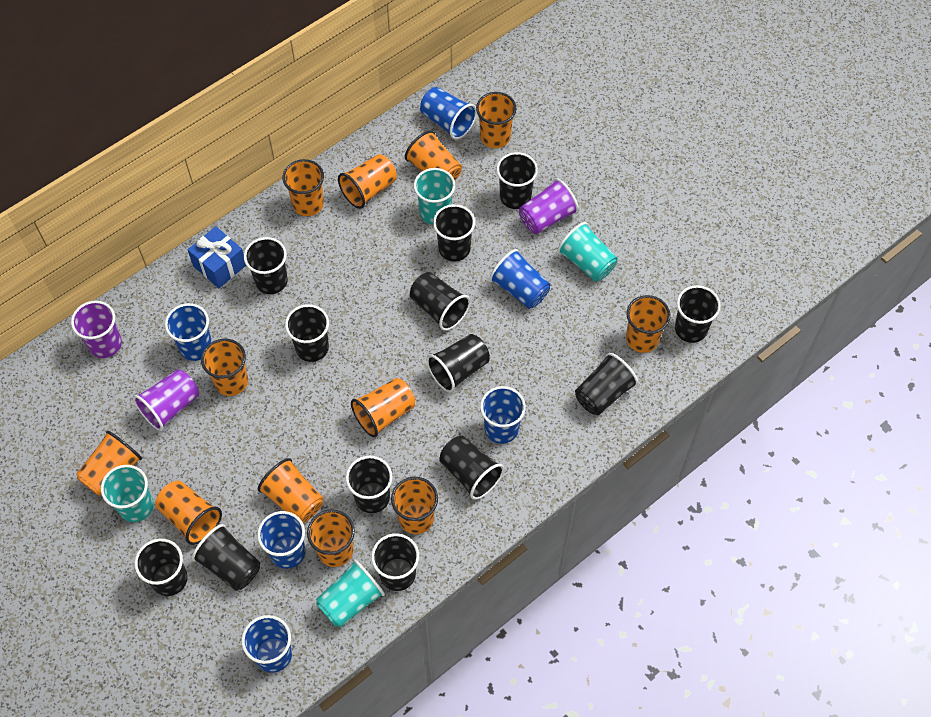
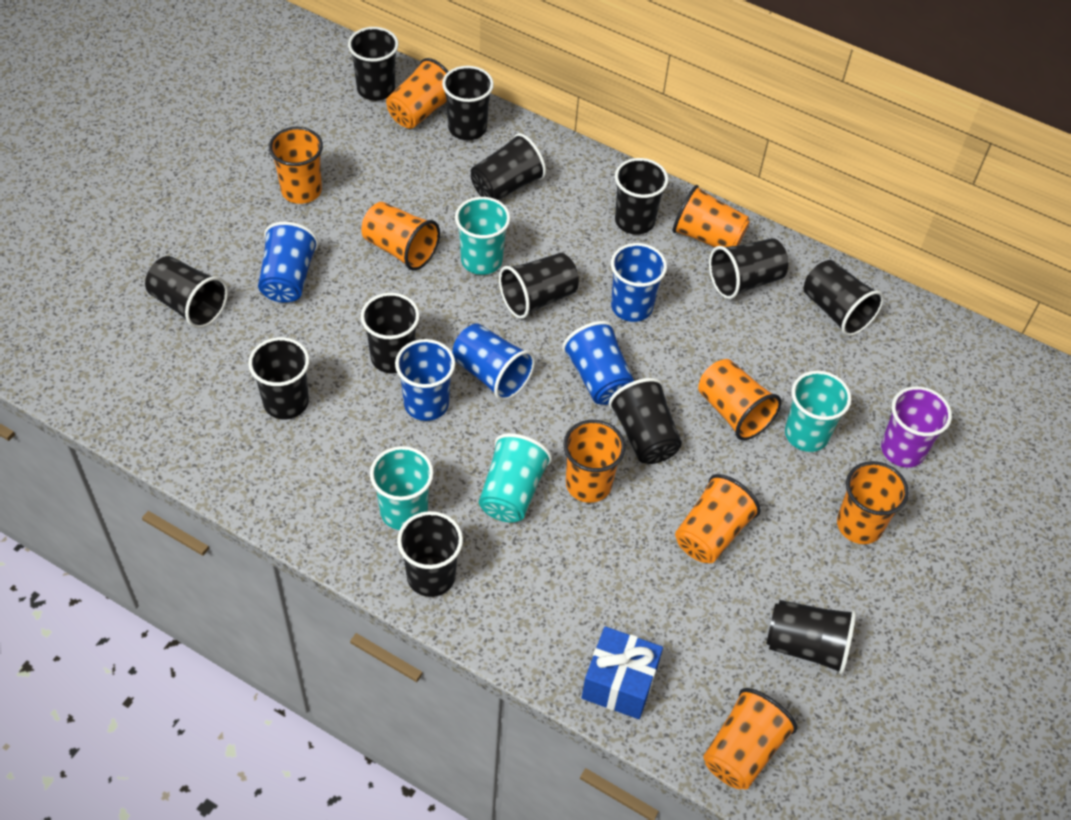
blue cup: [165,303,212,361] [242,615,292,673] [257,511,306,569] [420,87,477,139] [480,386,526,444] [489,249,550,309] = 6 -> [258,221,319,303] [395,339,455,421] [452,324,535,401] [562,321,634,405] [611,243,667,322] = 5
orange cup: [76,431,142,496] [155,481,222,545] [201,339,248,396] [258,458,324,523] [282,159,324,216] [307,509,355,567] [338,154,397,209] [351,378,415,438] [391,477,438,534] [405,130,462,180] [476,92,517,148] [626,295,671,353] = 12 -> [269,127,323,204] [362,202,440,271] [386,58,449,129] [563,420,626,503] [673,185,750,247] [675,474,761,563] [698,359,781,440] [703,688,797,789] [837,461,909,544] = 9
purple cup: [71,301,122,358] [133,369,199,431] [519,178,579,234] = 3 -> [881,386,952,468] = 1

